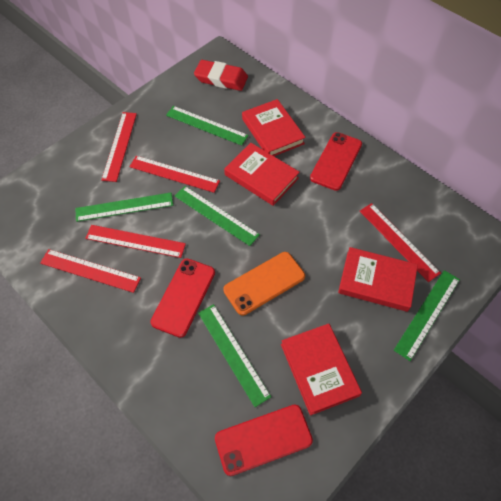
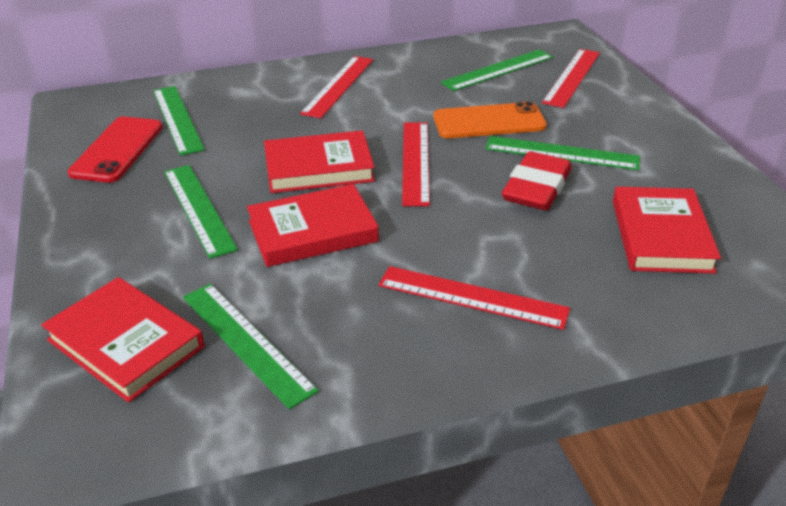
red phone: [150,259,215,338] [215,405,313,476] [310,132,362,191] = 3 -> [68,117,163,183] = 1
red ruler: [40,249,141,293] [85,225,186,258] [101,112,137,182] [129,156,220,193] [360,203,441,282] = 5 -> [300,56,373,118] [379,266,570,330] [402,122,430,206] [542,49,600,108] = 4

